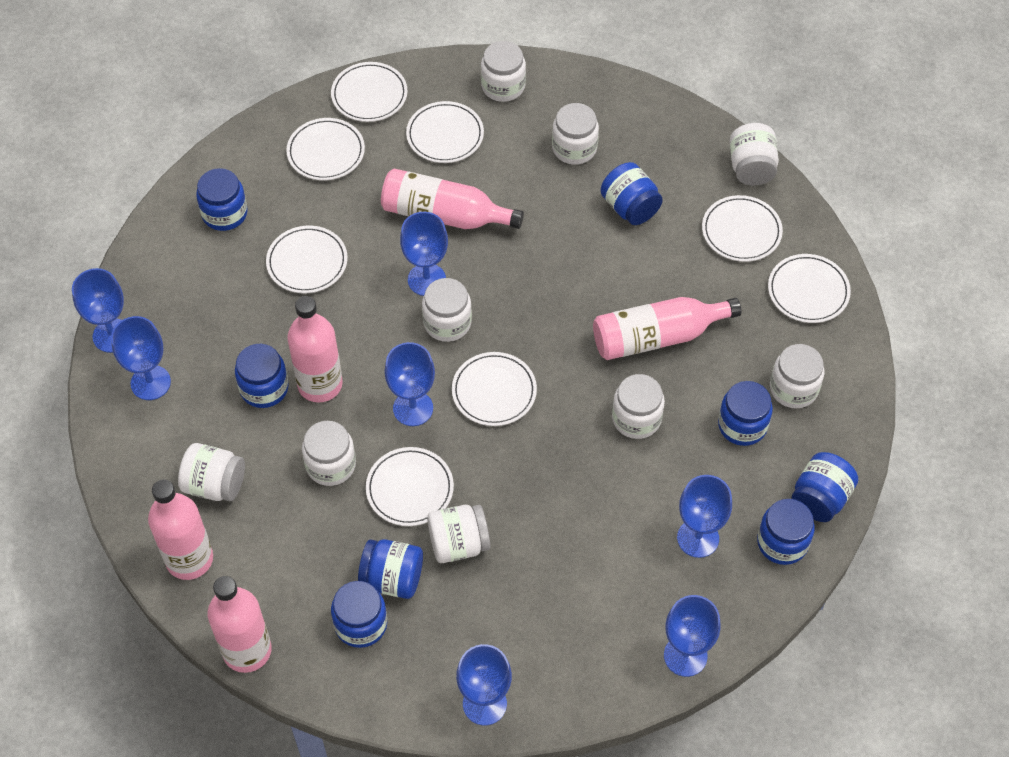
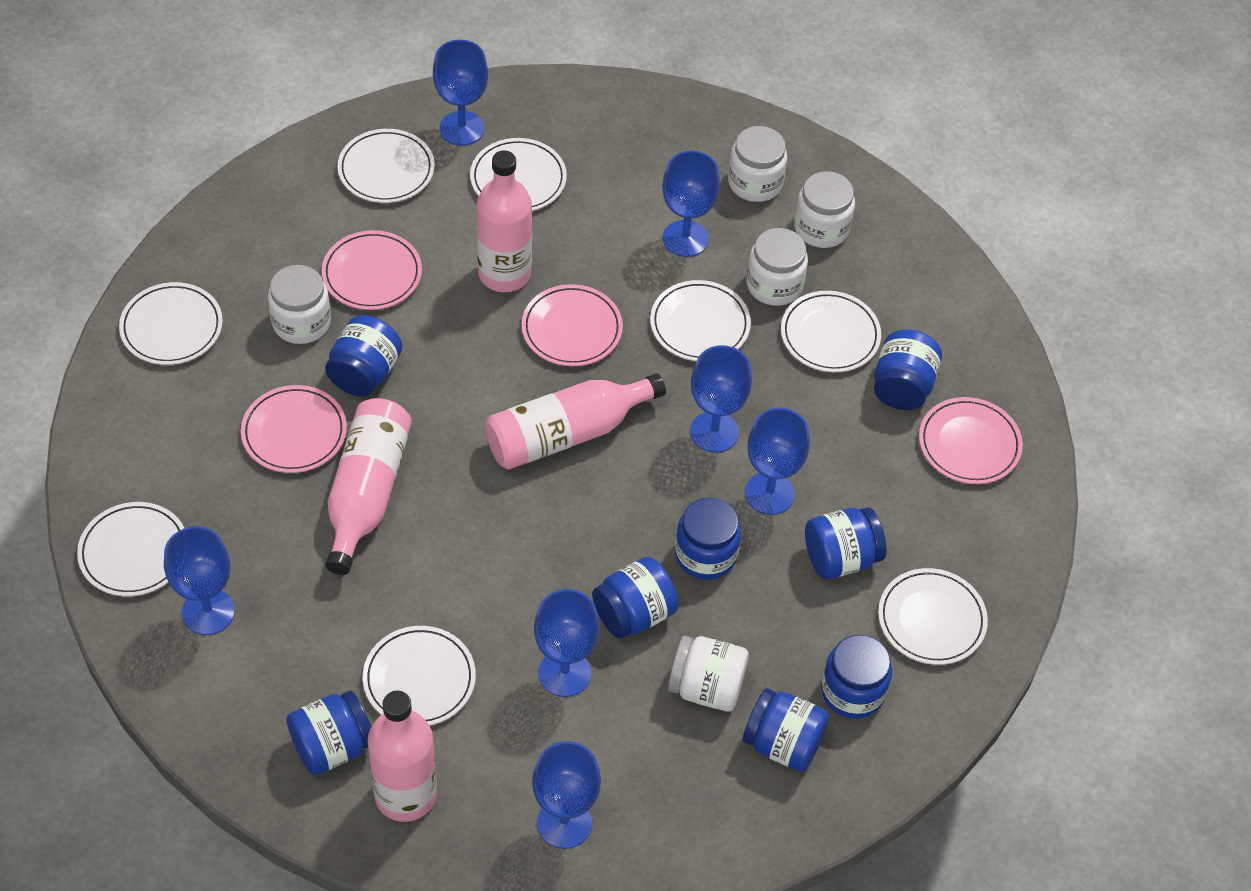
pink bottle: [148,479,213,580] [208,576,272,673] [287,296,343,403] [381,169,524,229] [593,297,741,360] = 5 -> [325,398,412,575] [368,691,437,822] [477,150,532,292] [485,373,666,470] = 4
pink plate: none = 0 -> [241,385,347,473] [322,230,422,310] [522,284,623,366] [919,397,1023,484] = 4
white jar: [178,443,245,501] [302,421,356,486] [422,278,472,342] [427,505,490,563] [481,41,526,102] [552,103,599,165] [612,374,665,439] [730,123,779,185] [770,344,824,408] = 9 -> [268,265,331,344] [668,636,749,712] [728,126,787,202] [746,228,808,306] [794,171,855,248] = 5

